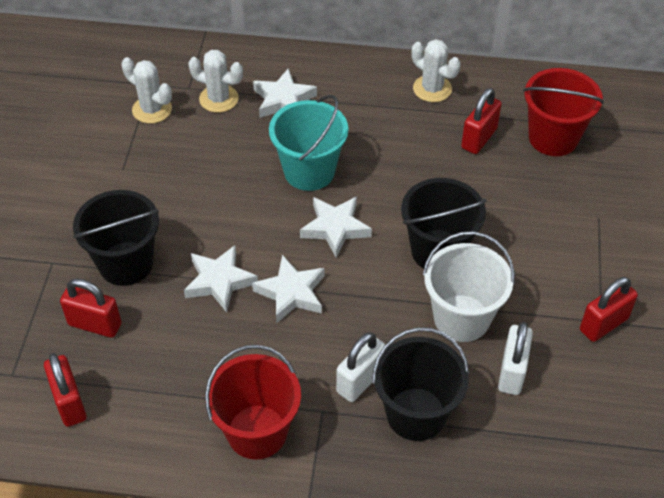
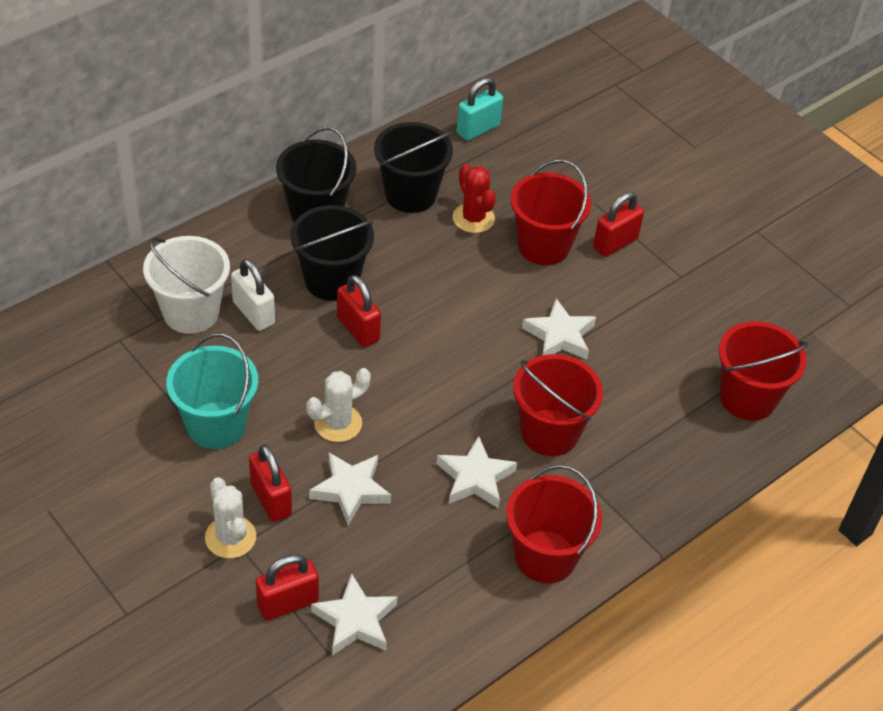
red bucket: [205,345,301,460] [523,68,604,156] = 2 -> [506,465,602,583] [511,160,591,265] [513,354,603,456] [719,321,808,421] = 4
red cactus: none = 0 -> [453,164,496,233] = 1
turquoise padlock: none = 0 -> [456,77,503,141] = 1
white cactus: [121,57,172,124] [188,50,243,113] [412,39,461,102] = 3 -> [205,477,256,558] [306,368,371,442] = 2
white padlock: [336,332,385,402] [498,322,533,395] = 2 -> [231,259,275,331] = 1

